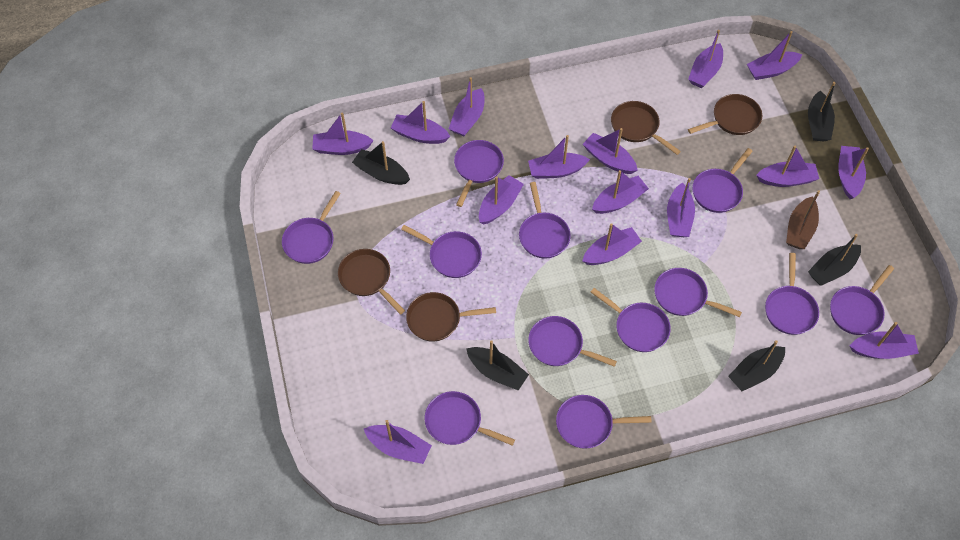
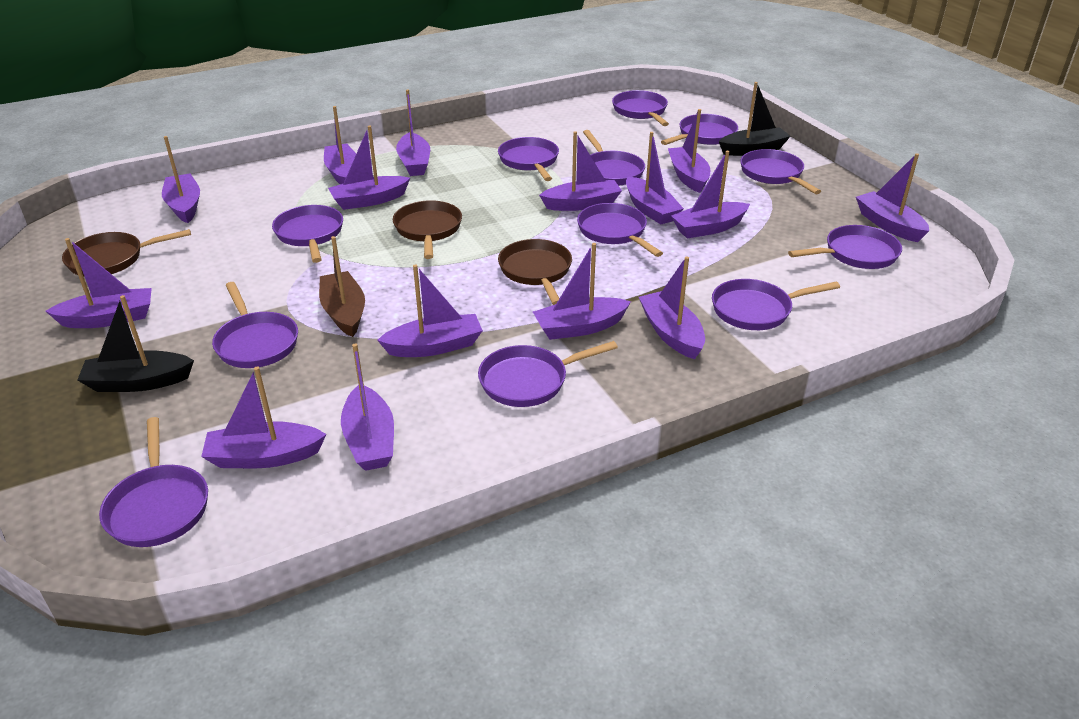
black boat: [352,141,410,185] [466,340,529,390] [728,340,785,391] [808,82,836,141] [808,234,861,286] = 5 -> [77,295,194,392] [719,82,791,156] = 2
brown pan: [338,249,405,315] [406,292,496,341] [611,101,681,155] [688,94,762,135] = 4 -> [62,229,191,277] [393,200,462,259] [498,239,572,305] = 3

